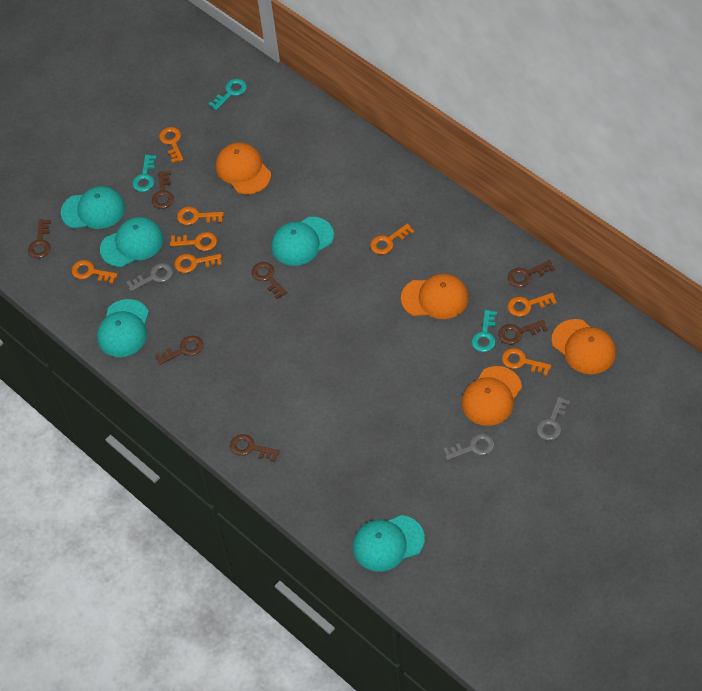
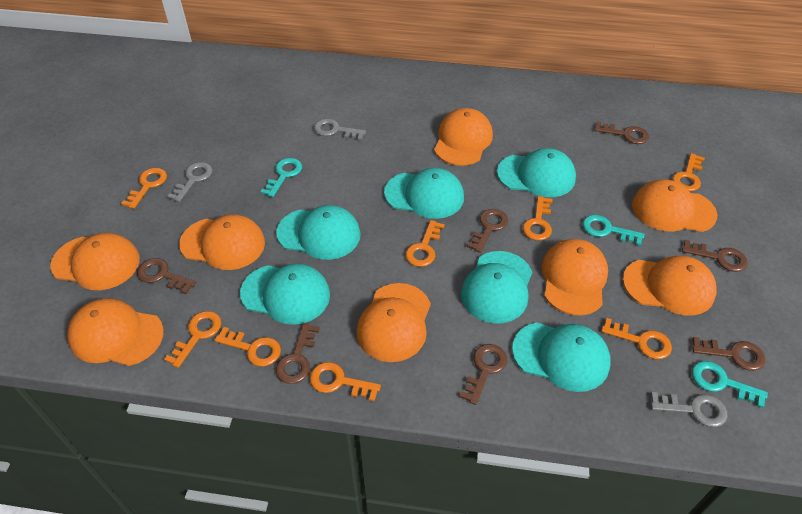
orange cap: [216,143,271,194] [401,274,469,319] [461,366,522,426] [552,319,616,374] = 4 -> [50,233,140,290] [67,298,164,366] [179,214,265,270] [356,283,431,362] [434,108,493,166] [541,239,608,315] [623,256,717,316] [632,179,717,232] = 8
turquoise cap: [61,186,125,229] [97,299,149,357] [100,217,163,267] [271,217,334,266] [353,515,425,572] = 5 -> [240,264,330,325] [276,205,361,260] [384,168,464,219] [461,251,532,323] [497,148,576,197] [512,322,611,392] = 6

